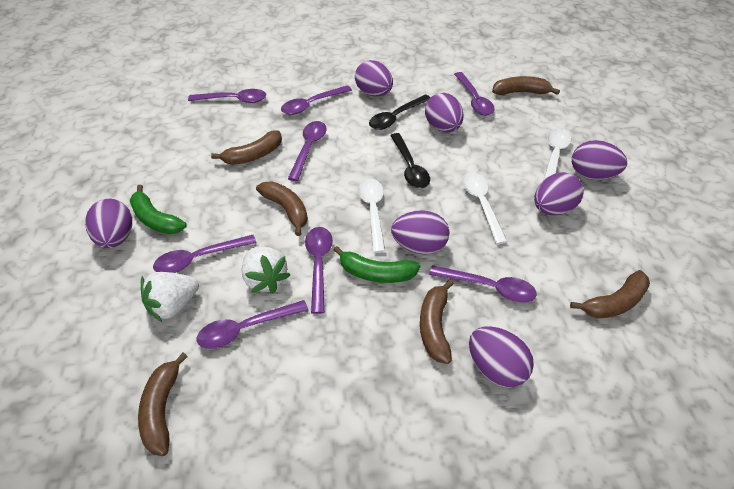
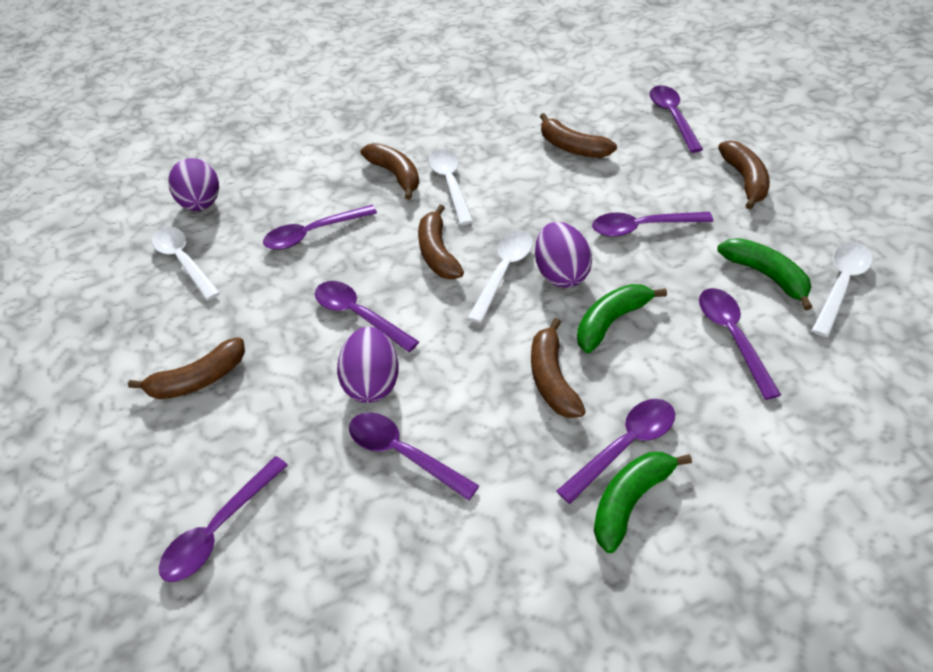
black spoon: [369,95,431,130] [390,133,430,188] = 2 -> none = 0
green banana: [130,185,187,234] [334,246,420,283] = 2 -> [577,284,667,353] [594,452,692,553] [717,238,812,310] = 3
purple egg: [85,199,132,248] [355,60,393,96] [391,210,449,254] [425,93,464,132] [469,326,534,388] [534,172,584,215] [572,140,627,180] = 7 -> [168,158,219,211] [337,327,399,403] [535,222,592,288] = 3
white spoon: [358,178,385,253] [462,172,507,244] [543,128,571,181] = 3 -> [152,227,220,300] [429,149,474,225] [468,230,533,323] [811,242,873,337] = 4
white strawberry: [141,272,199,322] [241,247,290,293] = 2 -> none = 0

